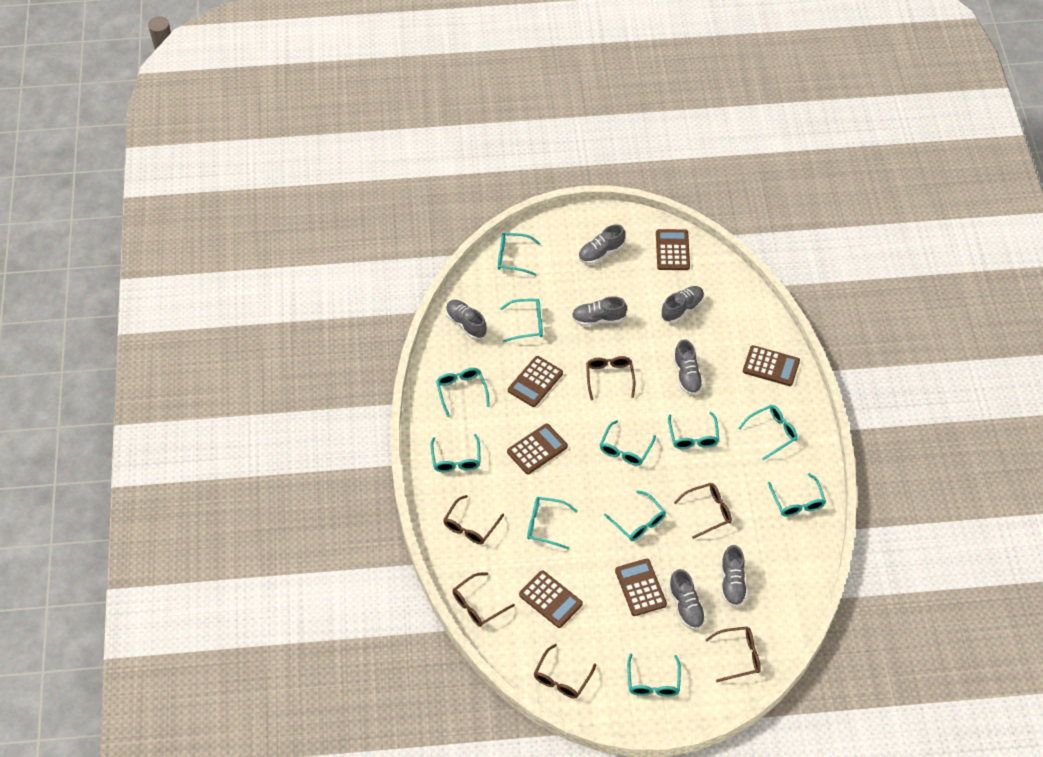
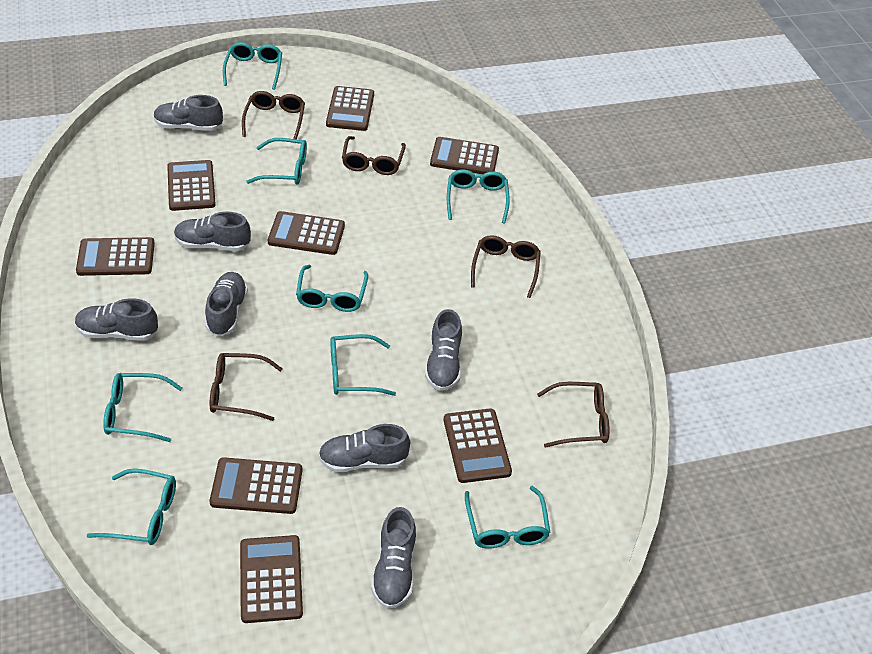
brown calculator: [507,423,568,474] [508,356,563,407] [519,571,583,628] [615,559,667,616] [656,229,690,270] [743,345,800,386] = 6 -> [76,237,155,276] [167,160,216,211] [210,457,303,514] [240,535,303,623] [268,211,345,255] [326,86,374,131] [430,137,499,174] [443,409,512,483] = 8
brown glasses: [443,495,504,544] [453,573,515,627] [534,644,596,699] [586,356,635,400] [674,483,732,539] [705,626,761,682] = 6 -> [210,353,283,421] [242,91,305,140] [342,136,406,175] [471,235,541,298] [537,382,610,448] = 5
turquoise glasses: [431,434,481,472] [436,368,490,417] [498,233,540,276] [500,299,543,342] [527,497,577,549] [600,420,656,466] [604,490,666,541] [627,654,681,697] [668,412,719,449] [738,405,798,460] [768,473,826,517] = 11 -> [87,468,176,545] [103,373,182,442] [223,42,282,90] [246,138,307,184] [296,265,368,312] [330,334,396,396] [447,170,510,223] [465,486,550,549] = 8

